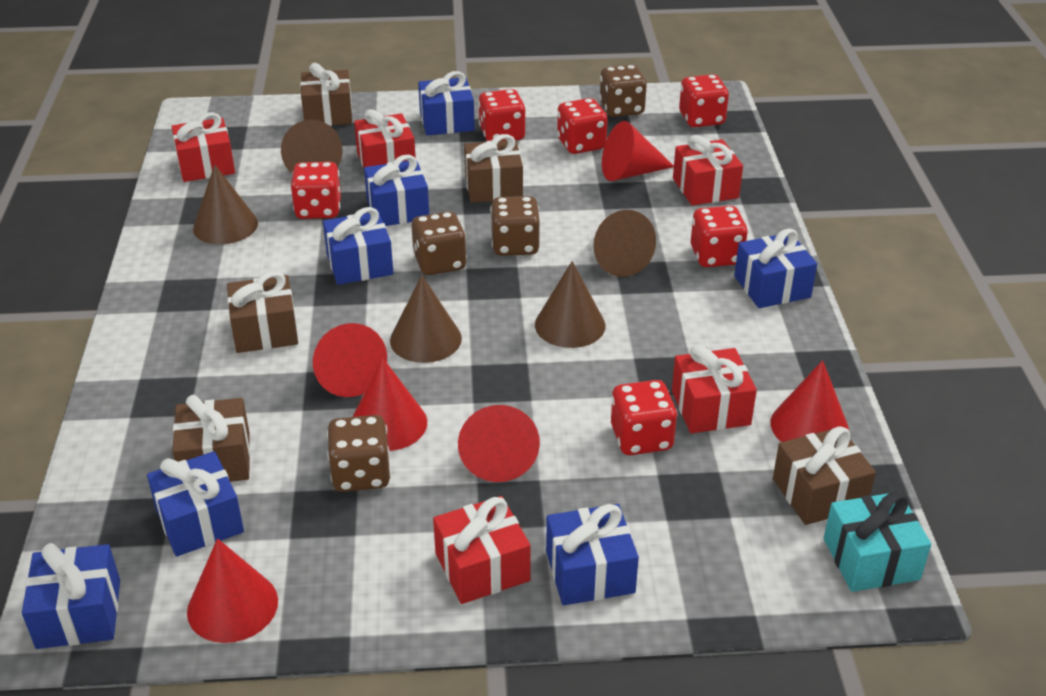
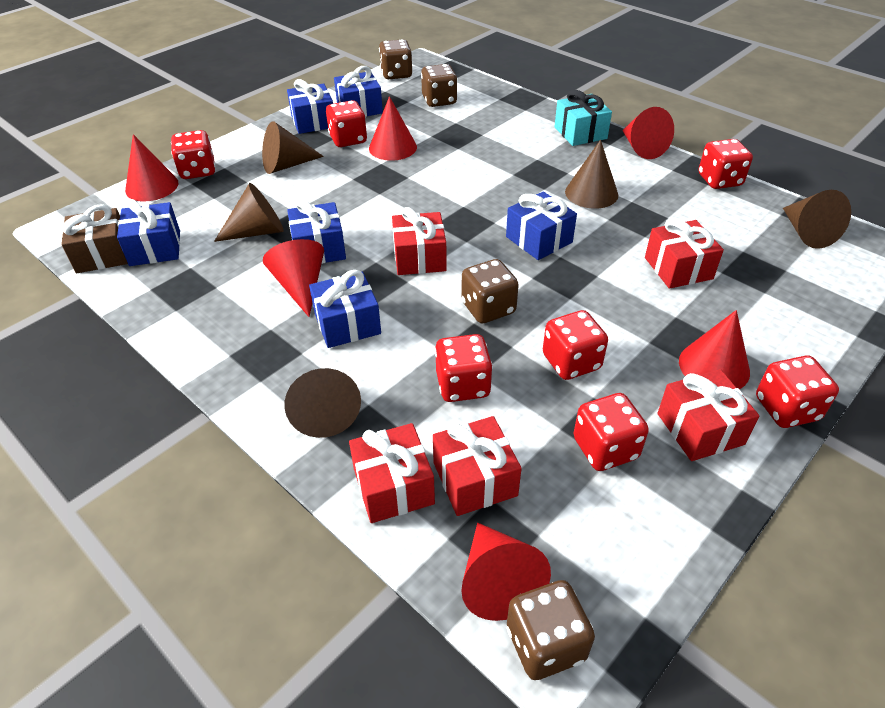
blue gift: [22,543,120,649] [147,451,244,557] [323,207,393,285] [364,155,429,226] [418,71,475,136] [546,504,639,605] [734,228,817,308] = 7 -> [117,199,180,266] [287,79,333,134] [287,199,346,264] [309,270,381,348] [334,66,383,117] [506,192,577,260] = 6
brown gift: [172,395,250,482] [227,271,298,353] [300,63,352,126] [464,134,523,203] [773,427,876,525] = 5 -> [61,204,128,273] = 1
red dice: [290,162,341,219] [478,89,526,141] [557,98,608,154] [611,380,677,455] [679,74,729,127] [691,206,748,267] = 6 -> [171,130,215,179] [326,100,367,147] [435,334,493,402] [543,310,608,380] [574,393,649,471] [699,139,753,189] [756,356,839,428] = 7

